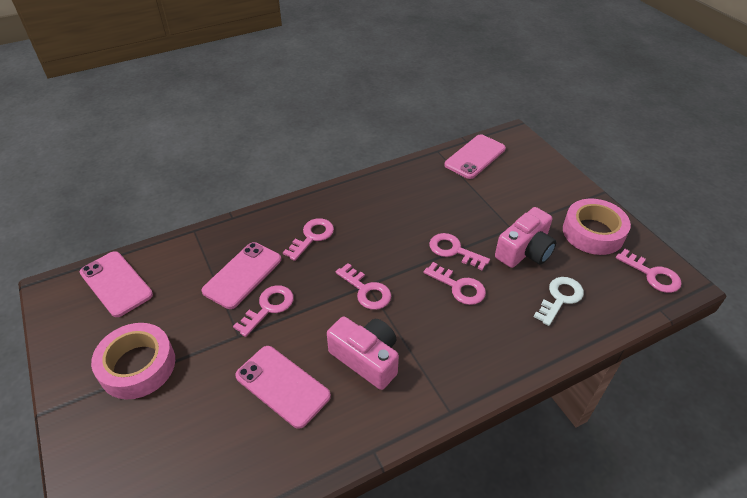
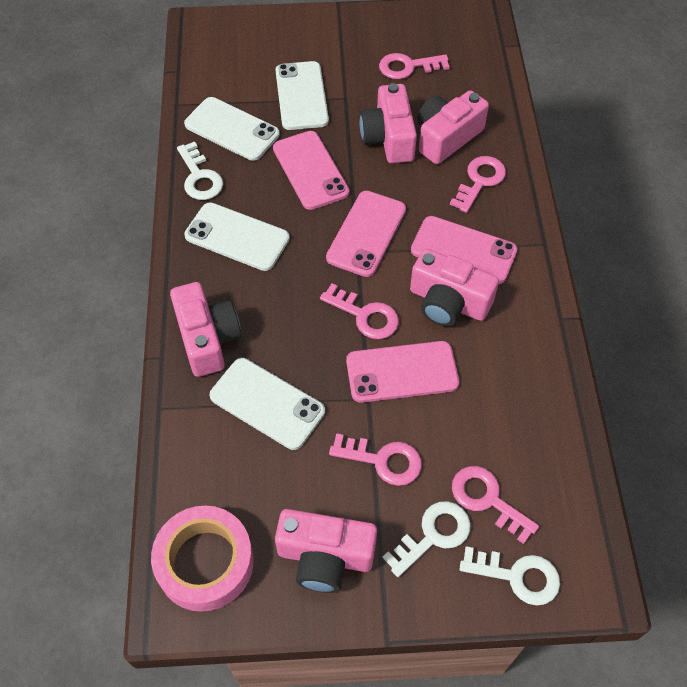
pink camera: [327,317,399,390] [495,207,557,268] = 2 -> [170,282,241,377] [275,509,377,593] [359,83,417,163] [410,249,499,326] [417,90,489,164] = 5
pink key: [233,285,294,337] [283,218,334,261] [336,263,391,310] [424,262,486,305] [429,233,490,270] [616,249,682,293] = 6 -> [320,283,399,339] [329,433,422,486] [379,53,450,79] [450,156,506,213] [452,466,539,544] = 5
pink tape: [91,323,175,399] [563,199,631,255] = 2 -> [151,506,254,612] = 1
white key: [534,277,584,326] = 1 -> [177,142,223,200] [382,501,471,577] [460,546,560,606] = 3
white phone: none = 0 -> [184,97,280,161] [184,202,290,271] [210,358,325,450] [276,61,329,130] = 4

